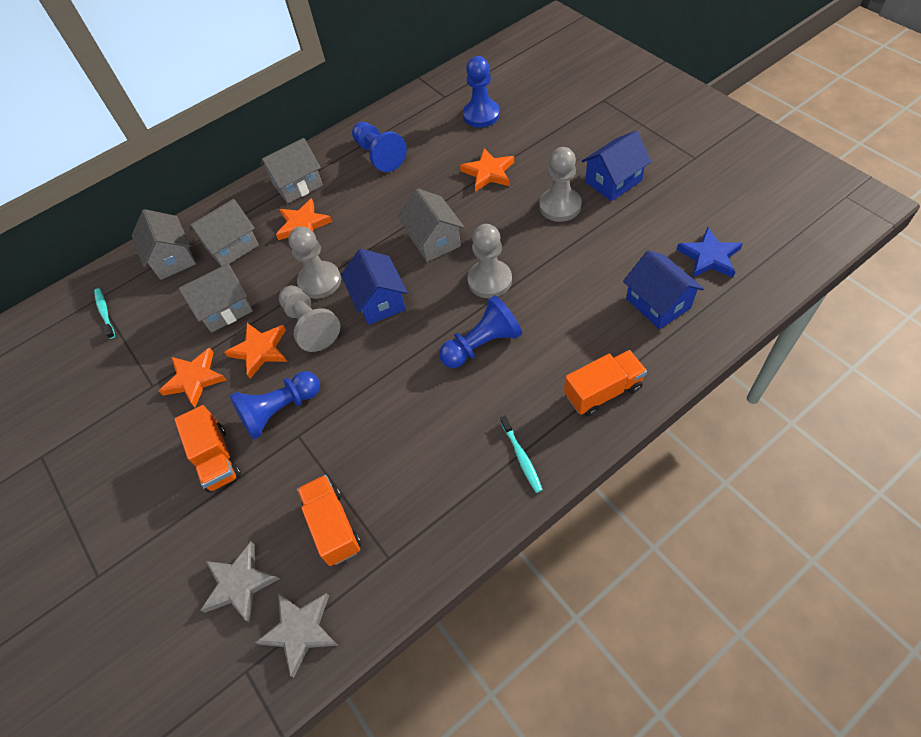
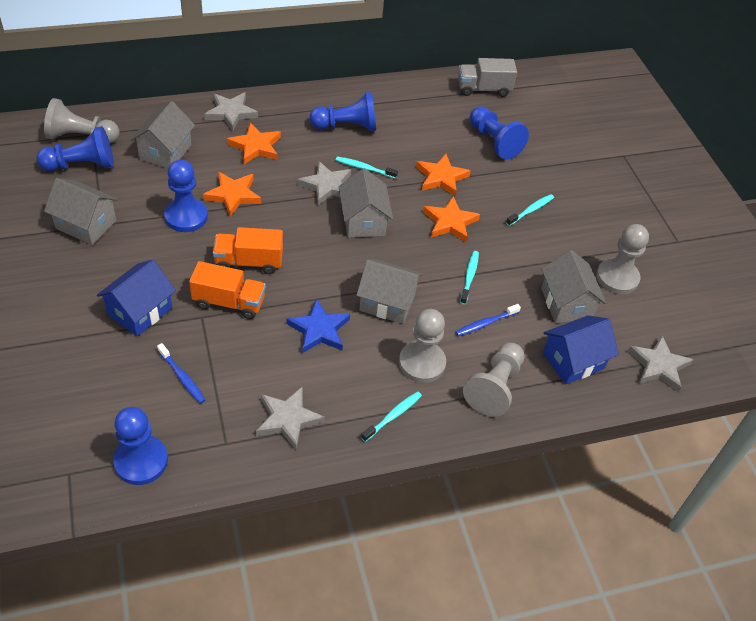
blue house: [341,249,408,325] [582,131,652,201] [623,250,704,329] = 3 -> [97,260,176,337] [543,316,619,384] = 2
blue pawn: [230,371,320,440] [352,122,407,172] [439,295,522,368] [463,56,500,128] = 4 -> [36,126,114,171] [113,407,168,485] [164,160,208,232] [310,92,376,131] [470,106,529,160] = 5
blue toothbrush: none = 0 -> [157,343,205,404] [455,304,521,336] = 2
grey star: [201,542,279,622] [255,593,338,677] = 2 -> [204,93,258,131] [256,386,325,450] [298,161,351,205] [628,335,694,392] = 4
grey truck: none = 0 -> [458,58,517,97] = 1
orange truck: [175,405,241,492] [297,475,361,566] [564,350,647,417] = 3 -> [189,261,266,319] [213,227,283,274] = 2
turquoise toothbrush: [94,288,115,339] [500,415,543,493] = 2 -> [336,156,398,179] [361,391,422,442] [460,251,479,304] [506,194,554,226] = 4

